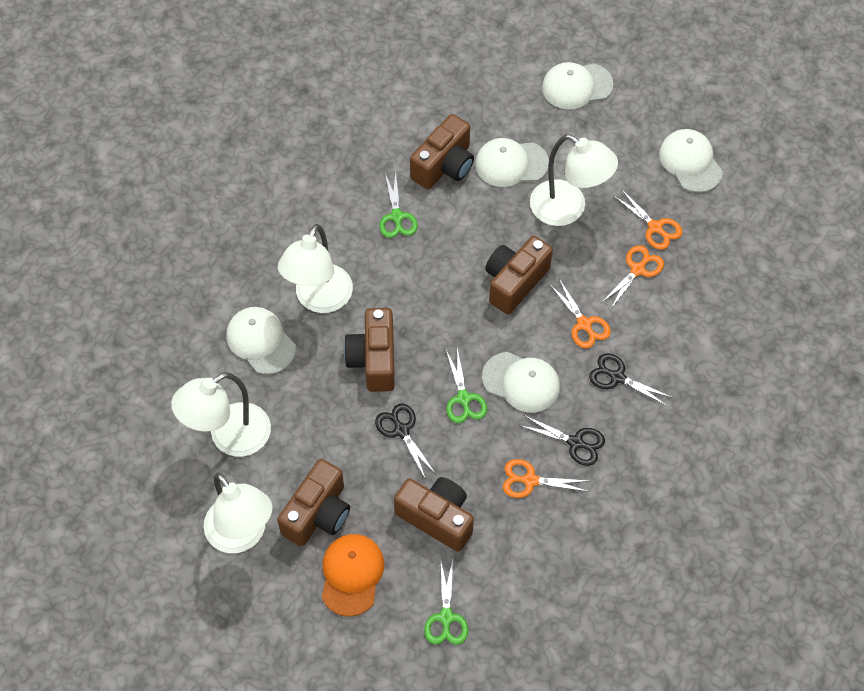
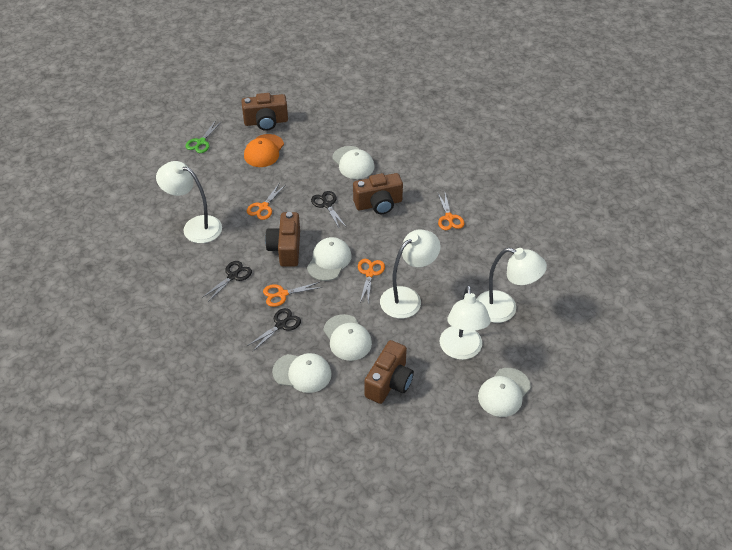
brown camera: [277,459,350,546] [344,308,395,392] [394,477,474,552] [410,114,474,189] [485,236,553,314] = 5 -> [241,93,288,131] [265,212,300,267] [353,173,403,214] [364,340,414,404] = 4
green scissors: [379,171,418,238] [424,560,468,645] [446,348,487,423] = 3 -> [185,120,221,153] = 1

